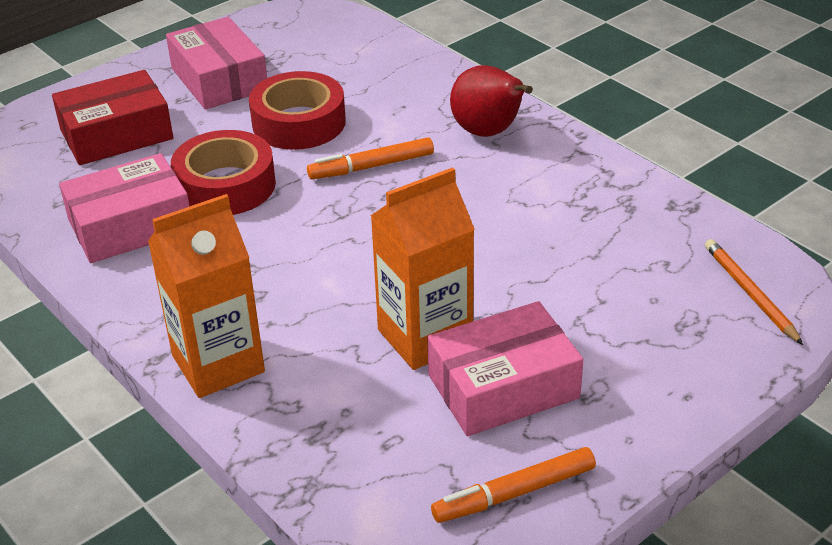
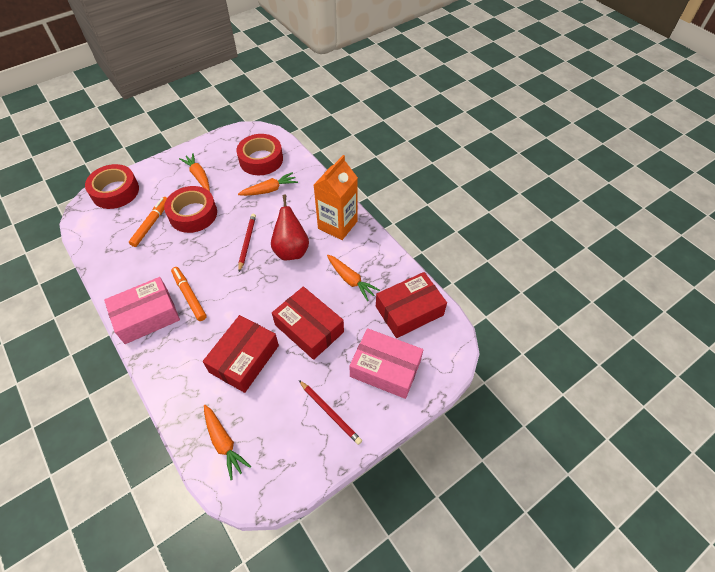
orange carrot: none = 0 -> [179,153,210,191] [204,405,251,480] [238,172,298,196] [327,255,380,301] = 4
orange carton: [148,194,265,398] [371,167,475,370] = 2 -> [314,155,358,240] = 1
orange pencil: [705,239,803,345] = 1 -> none = 0
pink box: [59,153,190,263] [166,17,267,110] [428,301,584,436] = 3 -> [104,277,180,344] [350,328,423,399] = 2
red box: [52,70,173,165] = 1 -> [203,315,279,393] [272,287,344,360] [376,272,447,338] = 3
red pencil: none = 0 -> [238,214,256,272] [299,380,362,445] = 2
red tape: [171,130,276,215] [249,71,346,150] = 2 -> [85,164,139,209] [164,186,217,233] [236,134,283,175] = 3

